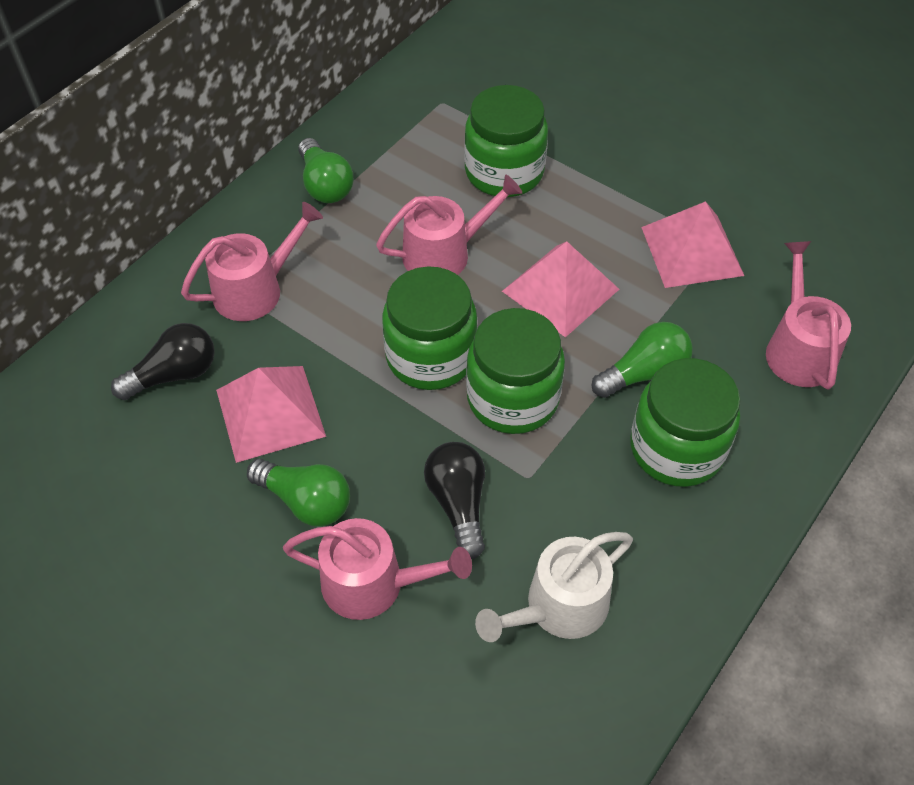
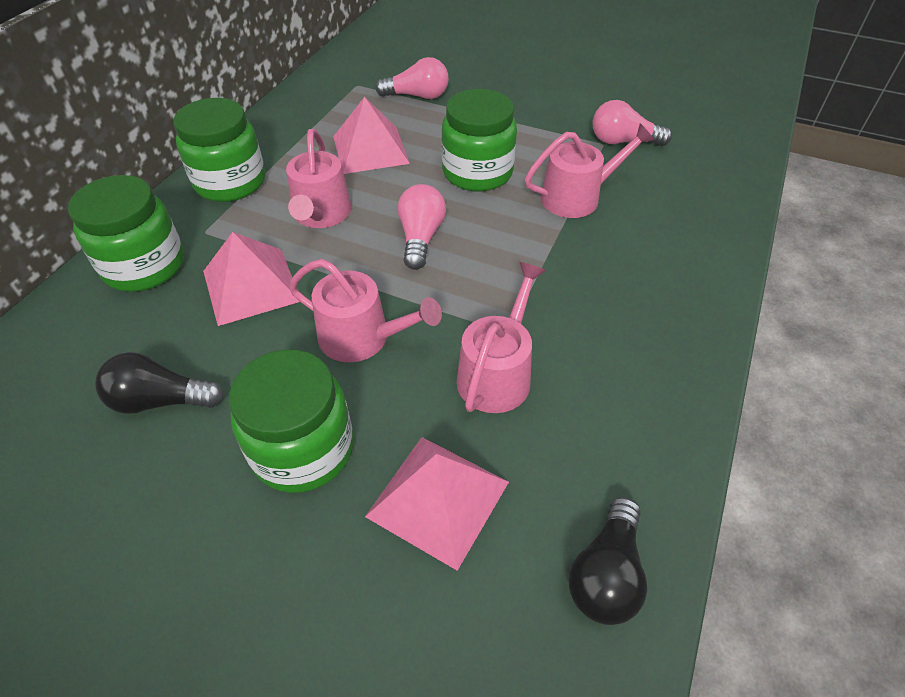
green light bulb: [247,459,350,526] [298,138,353,203] [592,322,693,398] = 3 -> none = 0
pink light bulb: none = 0 -> [375,57,449,99] [398,184,446,270] [593,100,672,146] = 3
white watering can: [475,532,633,642] = 1 -> none = 0

